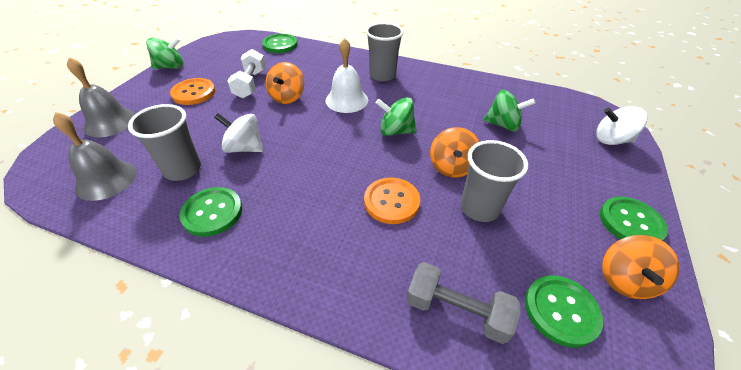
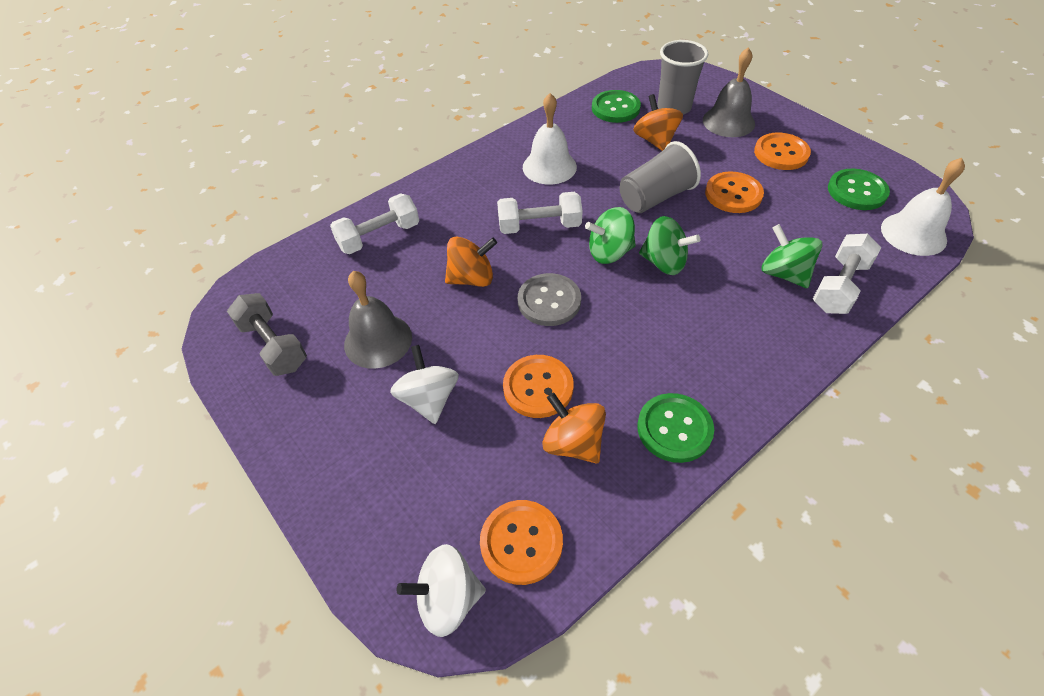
green button: [179,187,242,237] [262,34,298,53] [525,276,603,347] [600,197,668,241] = 4 -> [592,90,641,123] [637,393,714,463] [828,169,890,210] = 3
grey button: none = 0 -> [518,273,581,326] = 1
grey cup: [128,104,201,181] [366,22,404,82] [461,140,528,222] = 3 -> [620,141,701,213] [657,40,708,115] = 2
orange button: [170,78,215,105] [364,178,420,224] = 2 -> [480,500,563,585] [503,355,574,418] [705,171,764,213] [754,133,811,170] = 4
white bell: [325,38,368,113] = 1 -> [523,93,577,185] [881,158,965,256] = 2
white dumbbell: [228,49,266,99] = 1 -> [330,193,419,254] [497,192,583,234] [813,234,881,314] = 3

